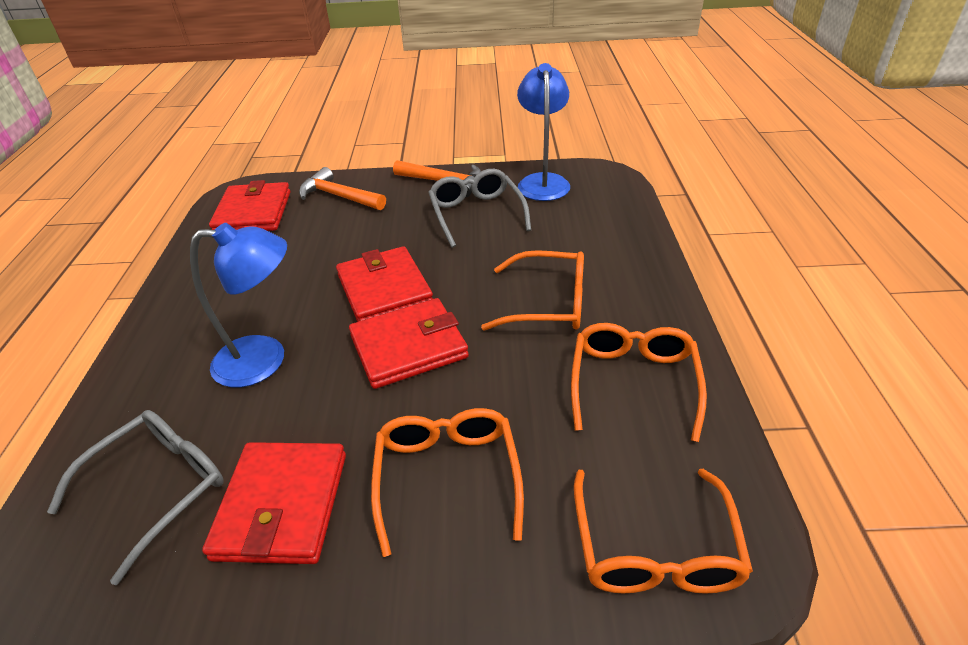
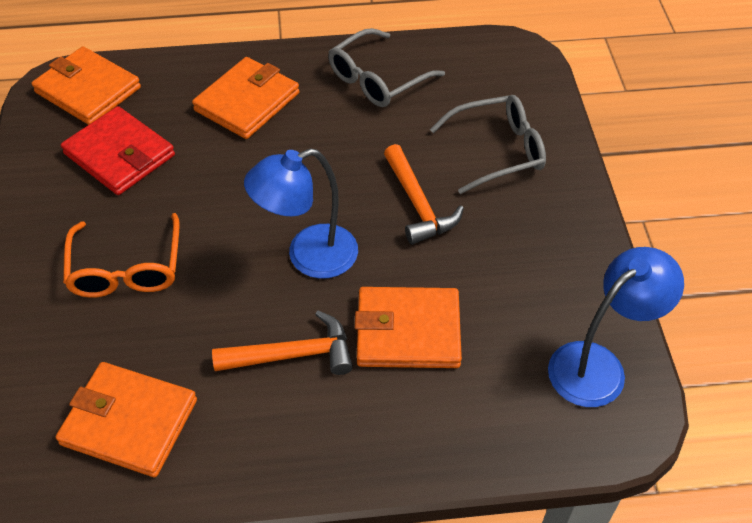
orange glasses: [371,408,524,557] [481,250,584,331] [571,323,707,442] [574,469,753,594] = 4 -> [63,213,180,298] = 1
orange wallet: none = 0 -> [32,46,141,125] [56,362,197,477] [192,57,299,139] [355,287,462,368] = 4
red wallet: [202,442,346,564] [209,180,290,231] [336,246,433,322] [349,298,469,389] = 4 -> [61,106,175,195] = 1

